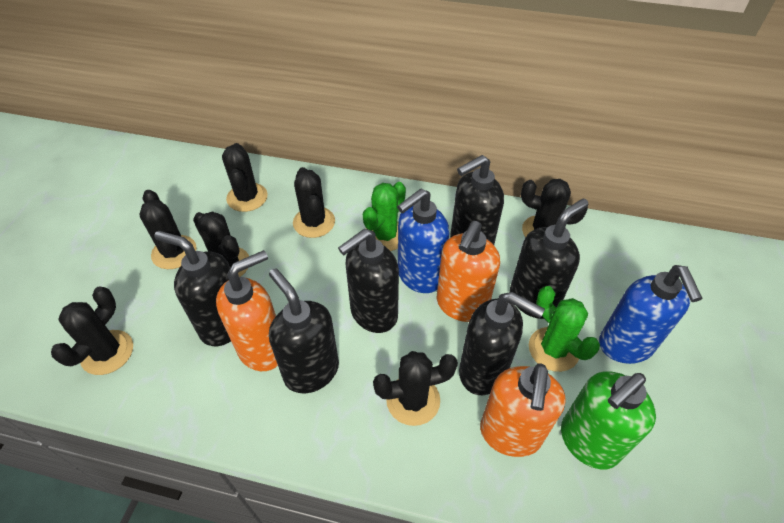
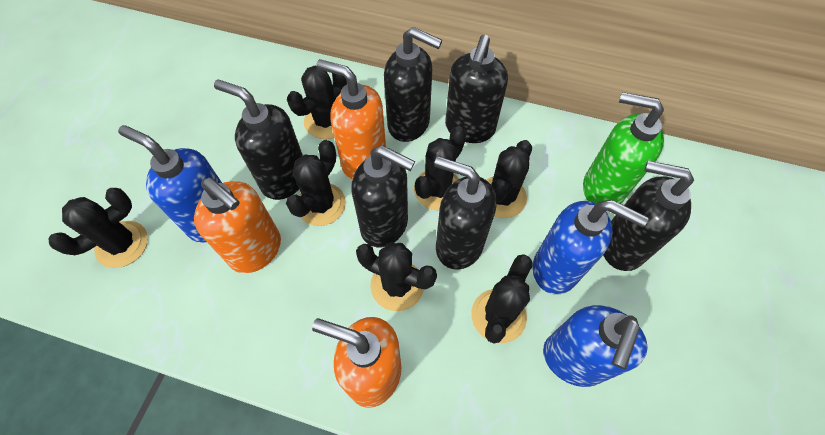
blue soap dispenser: [397,189,449,293] [599,265,703,364] = 2 -> [118,125,222,242] [533,200,649,294] [543,305,648,387] = 3
green cactus: [363,182,406,251] [529,286,600,372] = 2 -> none = 0

